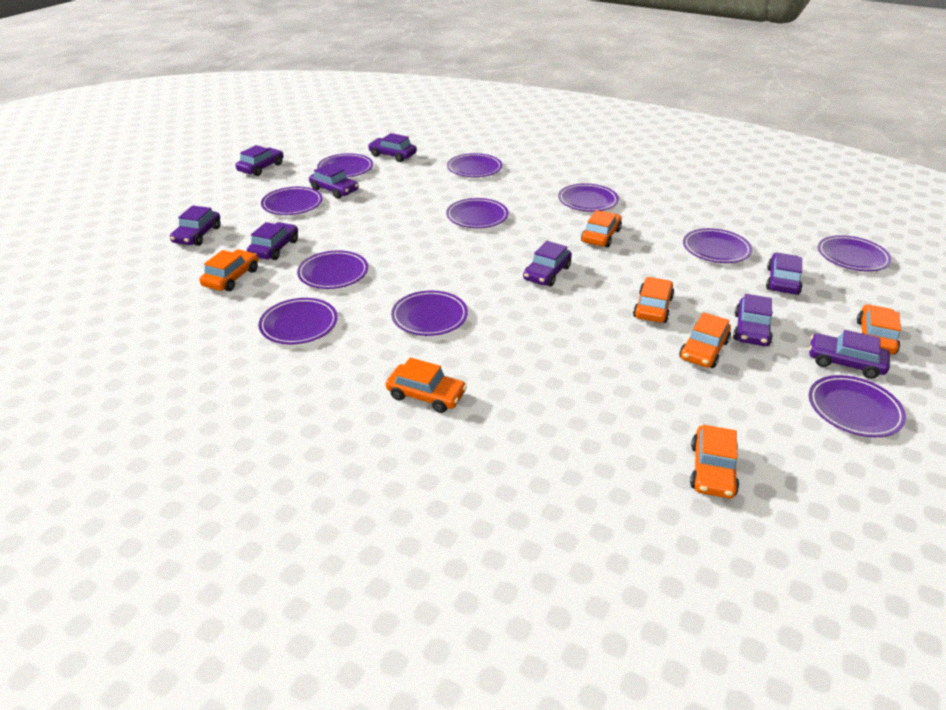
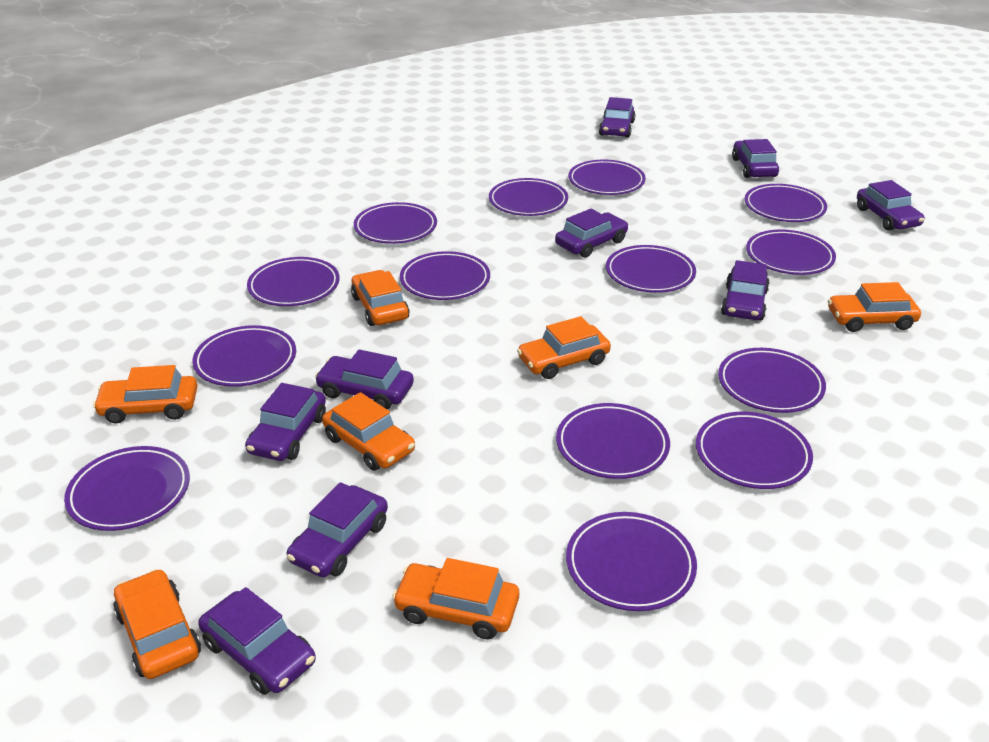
purple plate: [258,298,338,344] [261,187,323,215] [297,250,368,289] [317,153,373,177] [391,291,468,336] [446,198,508,228] [447,153,502,177] [558,183,619,212] [683,228,752,263] [809,375,906,437] [818,235,892,271] = 11 -> [64,446,190,531] [192,325,296,387] [247,257,340,306] [354,202,437,244] [400,251,490,300] [489,178,568,216] [556,403,670,479] [566,512,697,611] [568,160,646,195] [606,245,696,293] [696,412,813,489] [718,348,826,413] [744,184,827,222] [746,230,836,275] = 14

